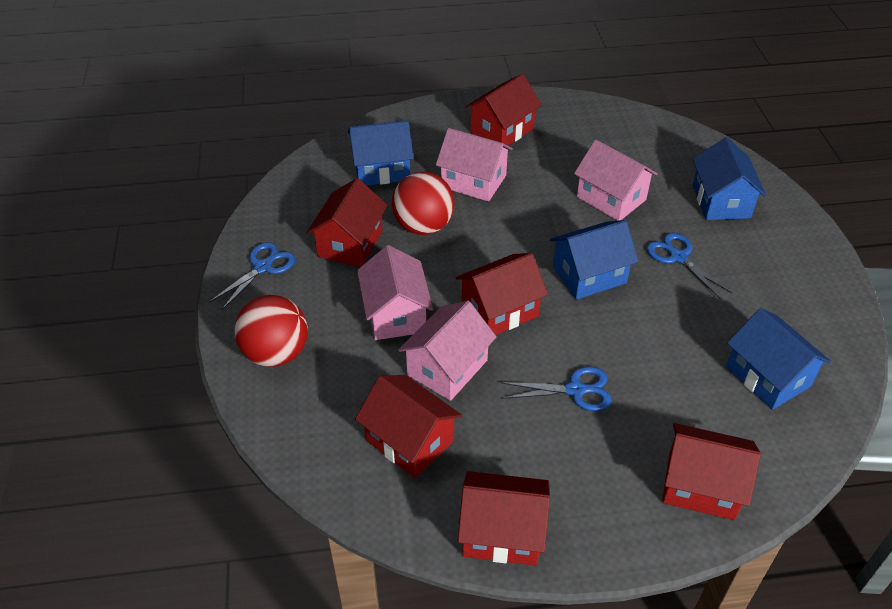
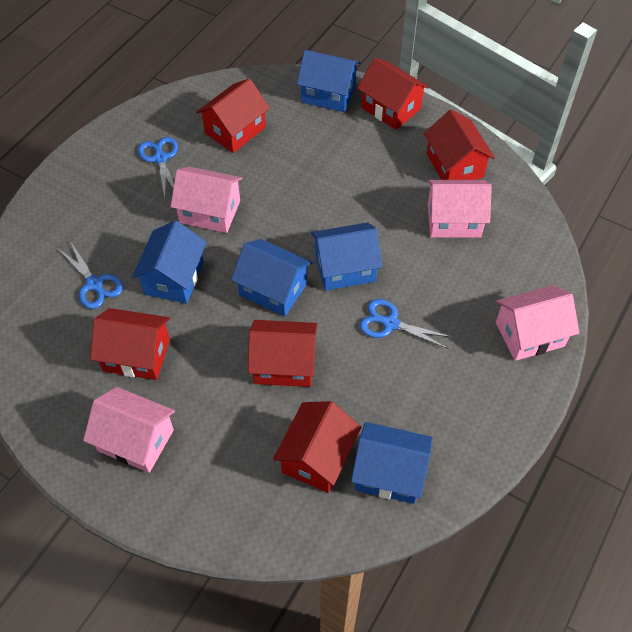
blue house: [348,120,414,186] [550,220,639,300] [693,137,766,220] [726,308,831,410] = 4 -> [132,220,207,304] [231,239,313,316] [297,50,361,112] [311,222,383,291] [351,422,432,504] = 5
red ball: [235,295,308,367] [392,172,455,235] = 2 -> none = 0

